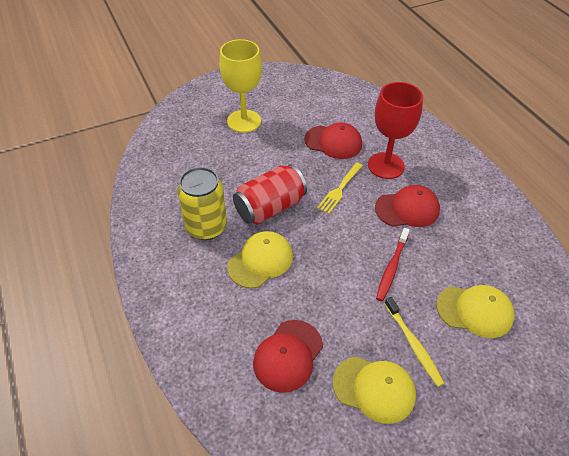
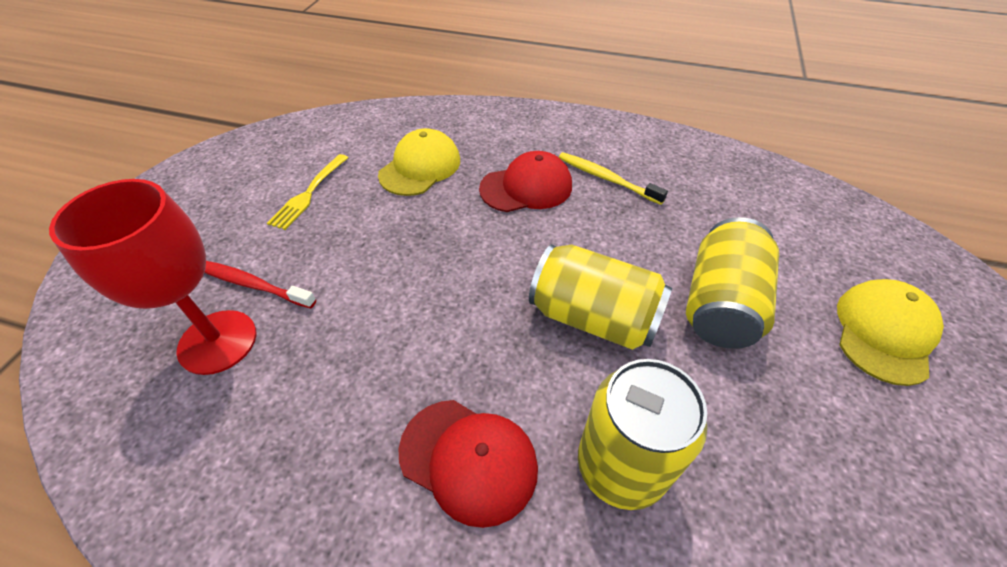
red can: [233,165,307,224] = 1 -> none = 0
red cap: [253,320,323,393] [304,122,362,159] [375,185,440,227] = 3 -> [399,400,538,528] [479,151,572,212] = 2
yellow can: [177,167,227,240] = 1 -> [529,244,672,350] [578,359,707,510] [686,217,779,349] = 3
yellow cap: [227,231,293,288] [333,356,416,424] [436,285,514,338] = 3 -> [378,128,460,196] [837,279,944,386] = 2
yellow goblet: [219,39,262,133] = 1 -> none = 0

